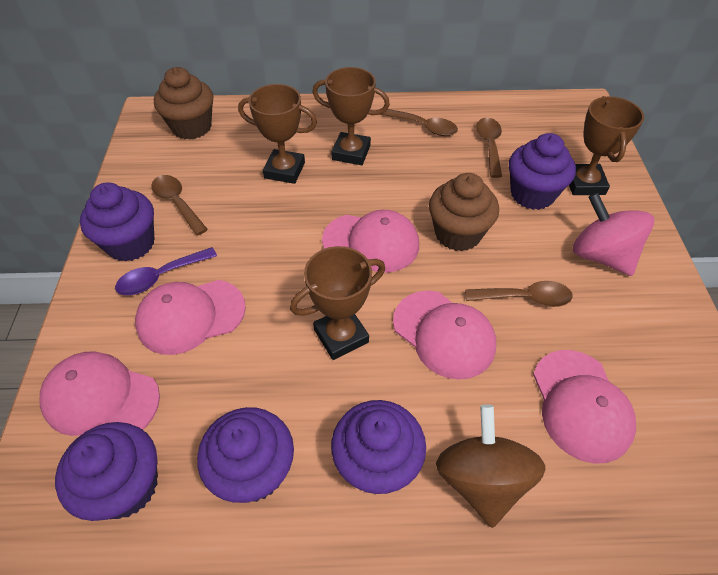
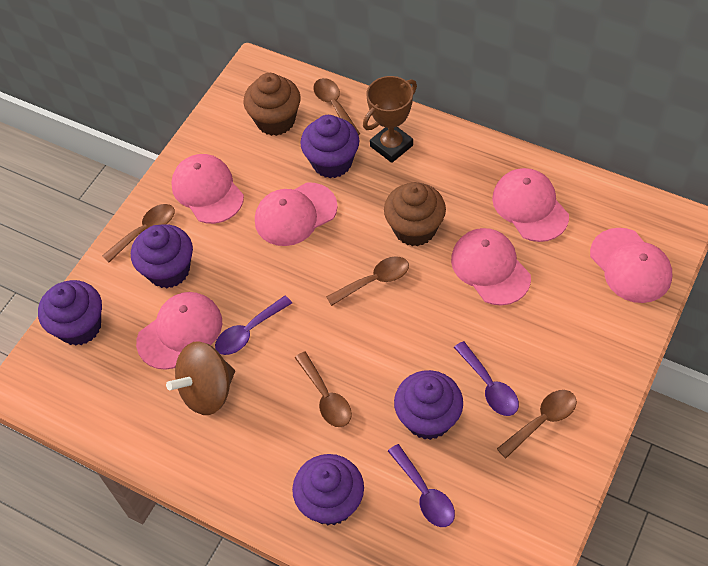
brown spoon: [151,175,208,236] [381,109,458,136] [465,281,572,307] [476,118,502,178] = 4 -> [102,204,175,263] [295,352,352,427] [313,78,360,135] [326,256,409,306] [497,390,577,458] = 5
brown trophy: [238,84,317,184] [290,246,385,360] [312,67,390,165] [569,96,644,195] = 4 -> [363,76,417,163] = 1
pink cap: [40,351,160,436] [135,280,246,355] [322,210,419,273] [393,291,496,380] [533,350,636,463] = 5 -> [136,292,222,370] [171,154,244,224] [255,182,338,246] [451,228,531,306] [492,168,569,242] [590,228,672,303] = 6
pink spinning top: [573,192,654,276] = 1 -> none = 0
purple spoon: [115,247,217,295] = 1 -> [215,296,292,355] [388,444,455,527] [454,341,519,416] = 3

